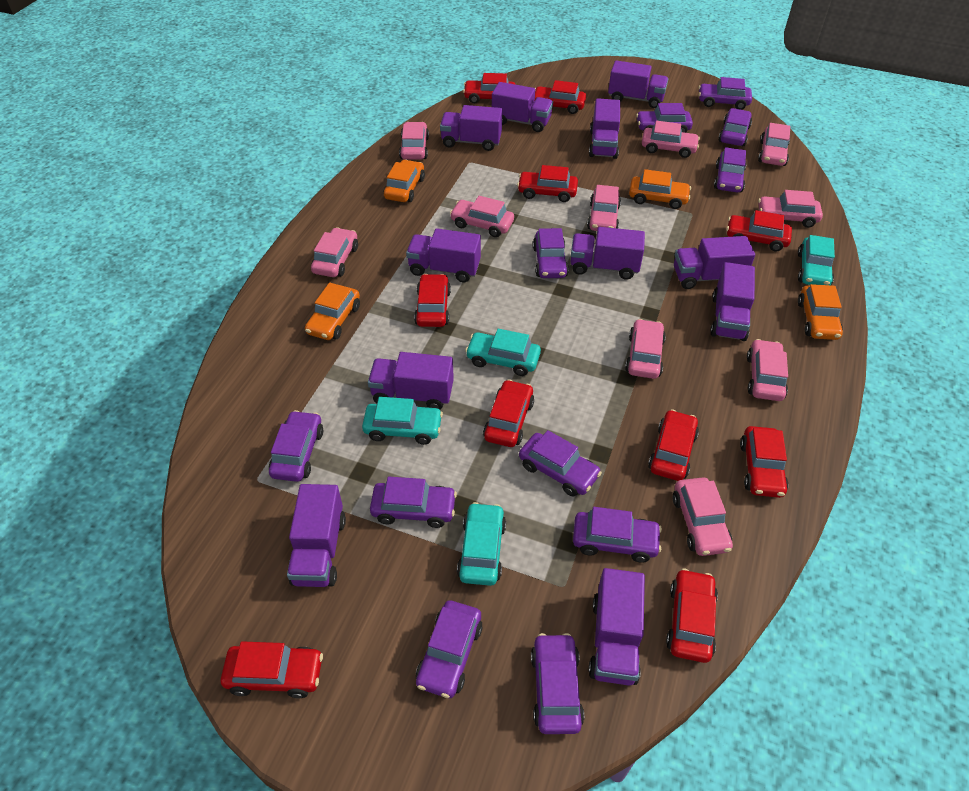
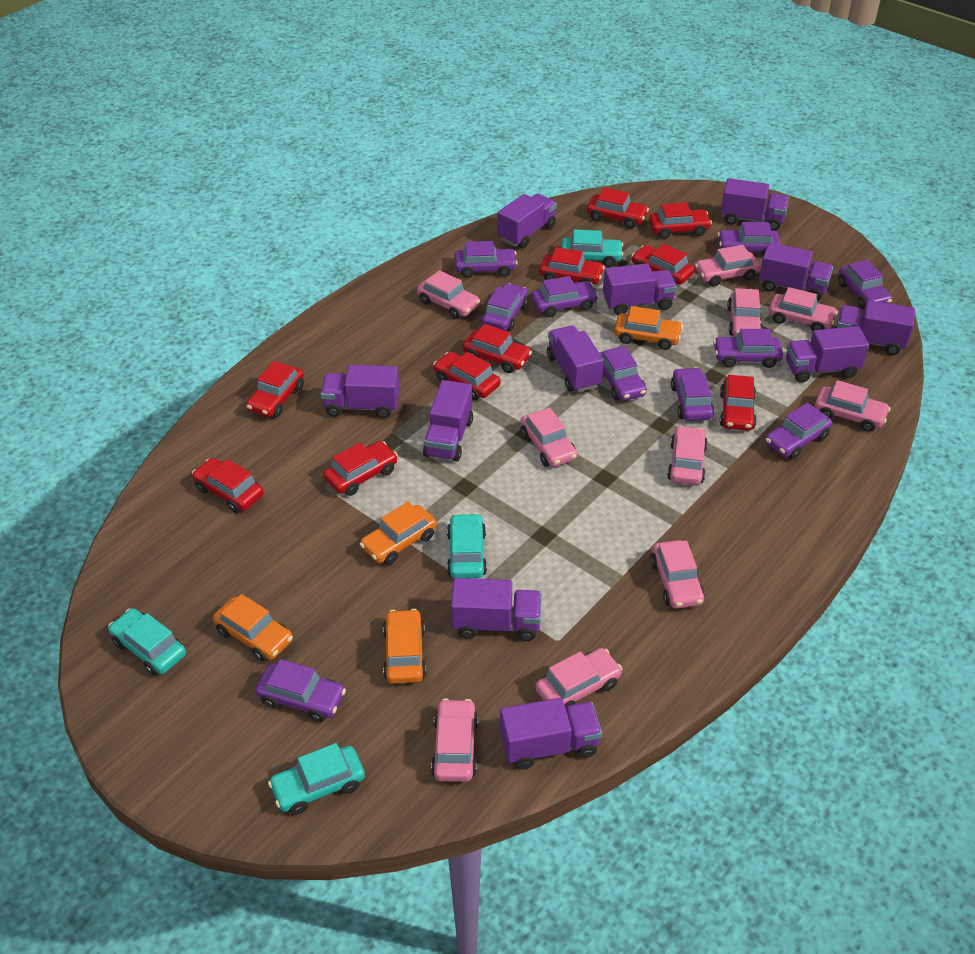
purple car: [269,410,323,482] [370,477,457,528] [416,600,483,698] [519,430,602,497] [531,633,584,734] [533,228,569,278] [573,507,662,563] [636,103,693,133] [699,77,752,110] [714,147,746,193] [718,108,752,146] = 11 -> [255,659,346,722] [455,241,518,278] [482,283,528,331] [531,276,599,317] [600,346,647,401] [671,367,714,421] [713,329,783,368] [717,222,781,256] [765,403,832,459] [838,260,892,309] = 10

